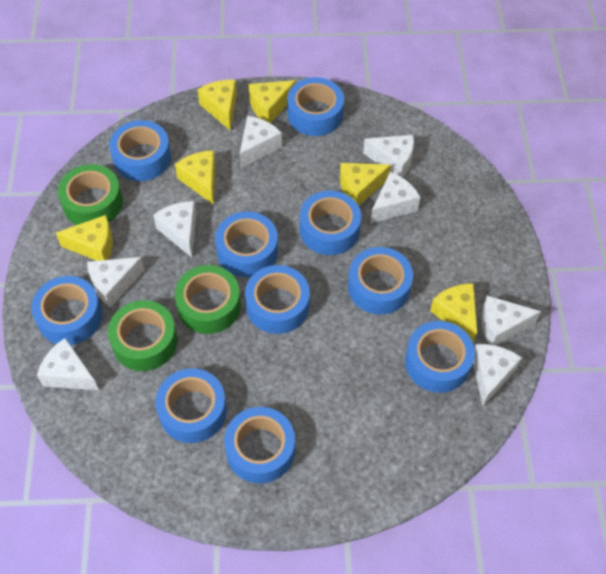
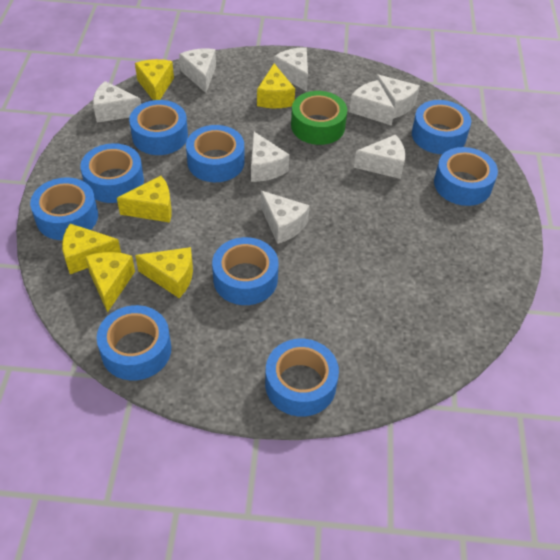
blue tape: [31,276,102,345] [109,120,171,181] [155,368,227,443] [215,211,278,277] [224,407,295,484] [245,265,310,334] [287,77,344,136] [300,190,361,255] [348,247,413,315] [405,321,475,393] = 10 -> [30,177,98,240] [80,143,144,203] [97,305,171,381] [129,100,188,155] [186,125,245,182] [212,237,278,305] [265,339,339,417] [412,100,471,154] [434,147,498,206] = 9
green tape: [58,164,123,225] [108,300,178,371] [175,265,241,334] = 3 -> [291,91,347,145] = 1

